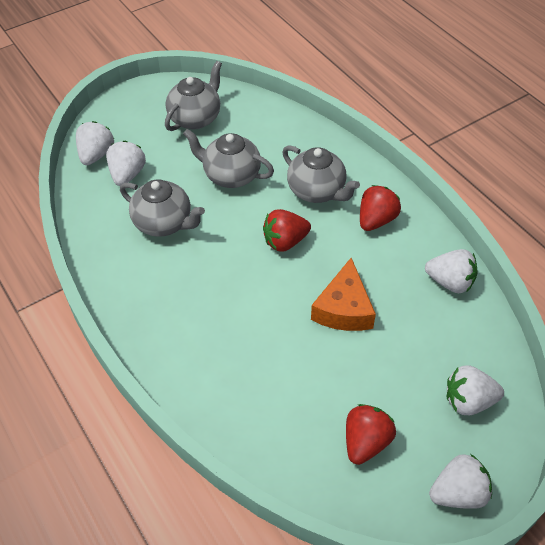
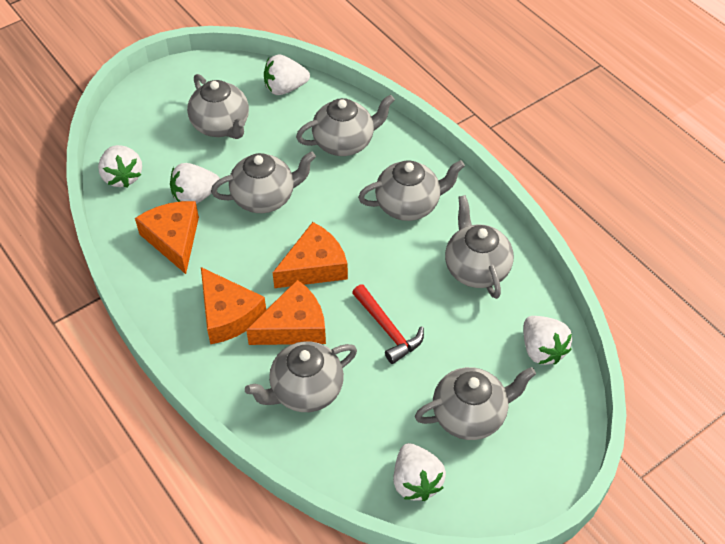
grey teapot: [120,179,205,237] [165,61,222,131] [183,129,274,188] [282,145,360,203] = 4 -> [187,74,249,139] [211,151,316,213] [245,341,357,412] [296,95,395,156] [358,160,465,221] [415,367,536,440] [445,195,514,299] = 7
orange cheese: [311,258,376,331] = 1 -> [135,201,199,274] [201,267,266,344] [246,280,326,345] [273,222,348,288] = 4
red hammer: none = 0 -> [352,284,424,364] = 1
red strawberry: [263,209,311,252] [346,404,396,465] [360,185,401,231] = 3 -> none = 0

